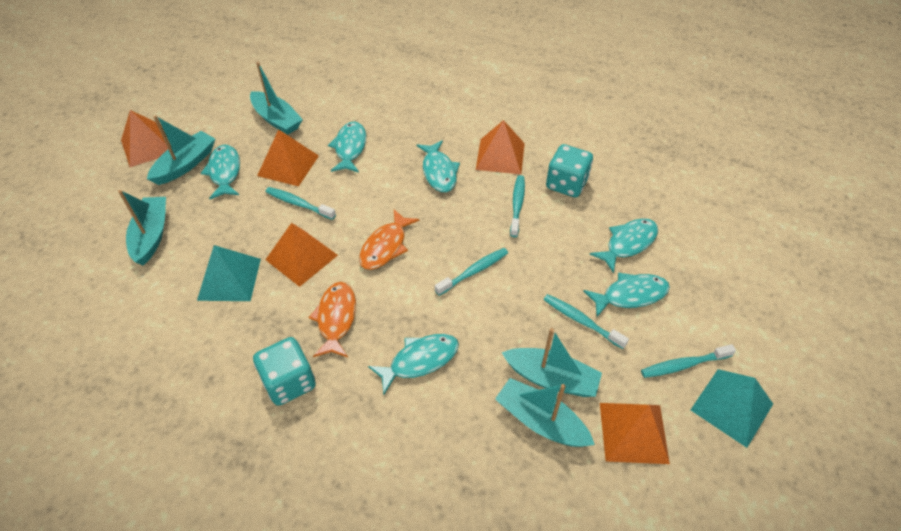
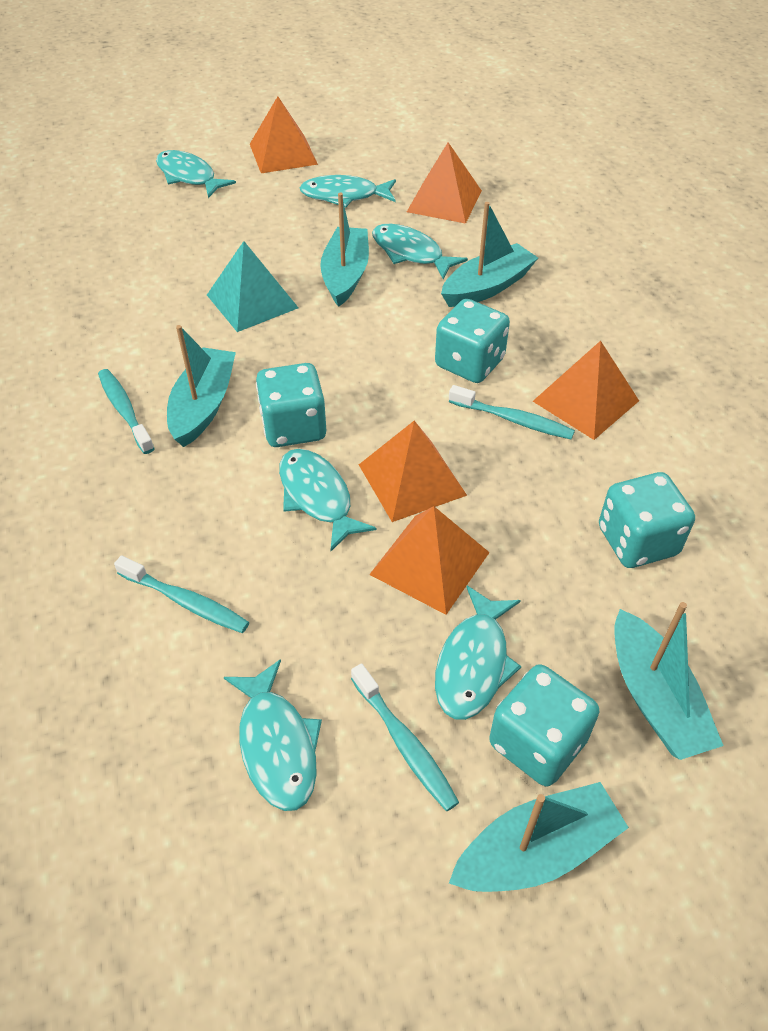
orange fish: [308,282,356,358] [359,210,420,270] = 2 -> none = 0
turquoise dice: [253,337,316,406] [546,144,593,197] = 2 -> [256,363,326,447] [435,299,510,383] [489,664,599,787] [599,472,695,568] = 4
turquoise pyramid: [197,245,261,301] [691,369,773,448] = 2 -> [207,241,298,332] = 1
turquoise toothbrush: [266,187,336,220] [435,248,508,296] [510,175,525,237] [543,294,629,349] [641,344,736,378] = 5 -> [98,369,155,454] [114,556,249,633] [351,663,459,811] [449,385,575,439] = 4

